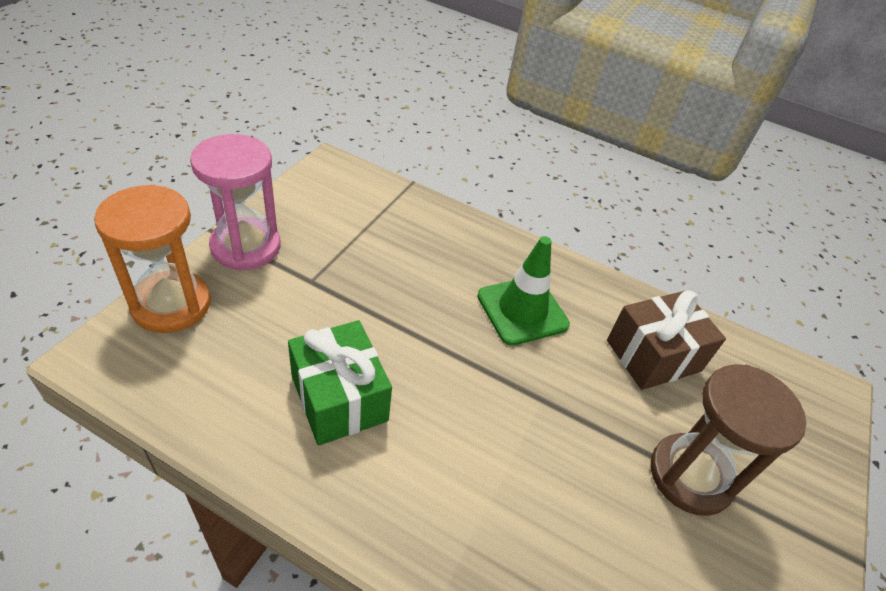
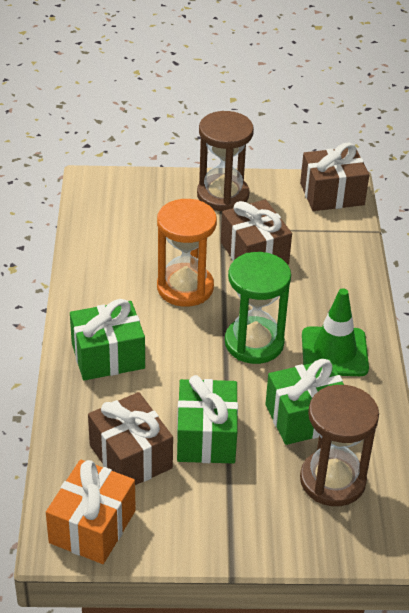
brown gift: [607,290,726,390] = 1 -> [88,392,173,485] [221,199,292,265] [300,143,369,211] = 3
brown hourglass: [651,364,807,516] = 1 -> [197,111,254,211] [300,385,379,506] = 2
green gift: [288,320,392,446] = 1 -> [70,299,145,381] [177,375,238,463] [265,359,344,445] = 3
green hourglass: none = 0 -> [225,252,291,364] = 1
orange gift: none = 0 -> [46,460,136,564] = 1
pink hourglass: [190,134,281,270] = 1 -> none = 0

